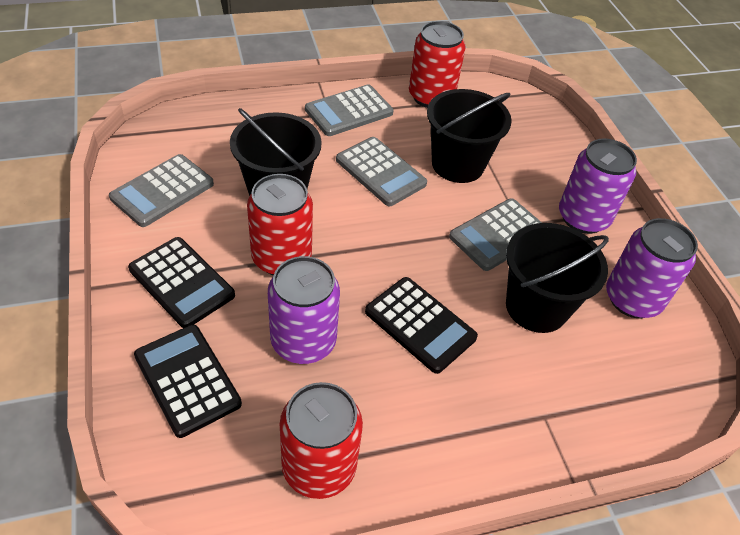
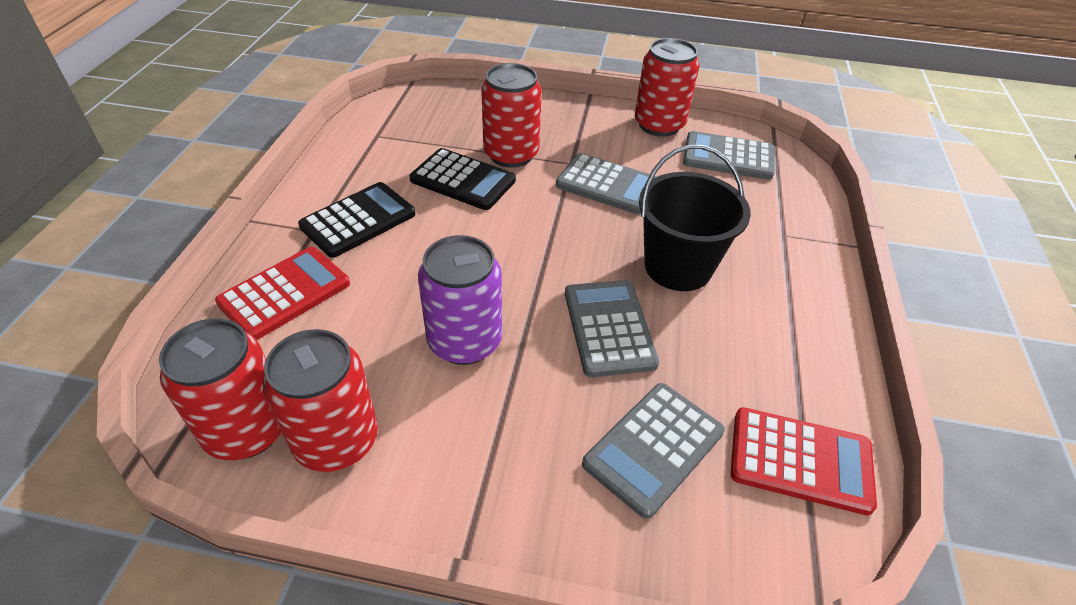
black bucket: [230,108,322,196] [427,89,512,183] [506,223,609,333] = 3 -> [639,145,751,291] = 1
black calculator: [128,237,235,328] [134,325,242,438] [365,277,478,374] = 3 -> [298,182,416,258] [409,148,516,210] = 2
purple can: [268,256,340,364] [559,138,637,234] [606,218,698,318] = 3 -> [418,235,502,365] = 1
red calculator: none = 0 -> [215,247,350,340] [730,407,877,515] = 2
red can: [247,174,313,275] [280,382,363,499] [409,21,466,108] = 3 -> [159,318,282,460] [263,329,378,472] [481,63,542,168] [635,38,700,137] = 4

